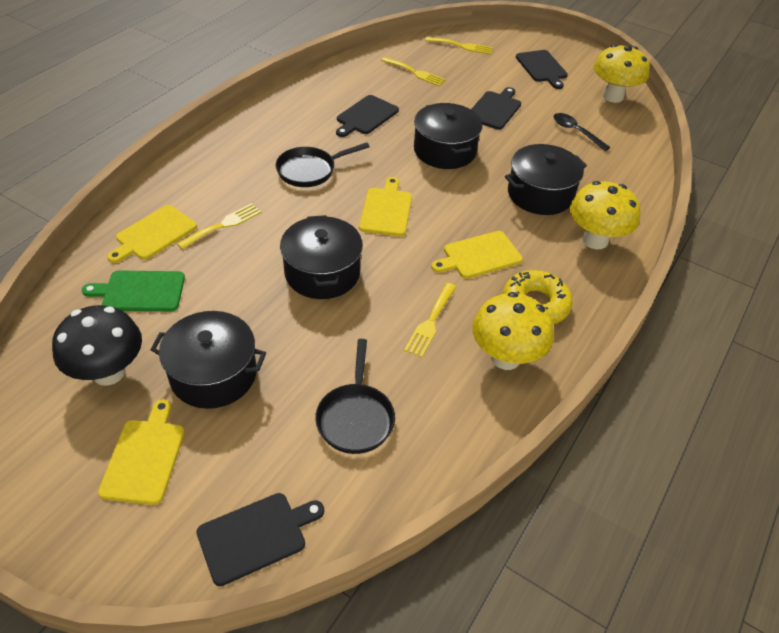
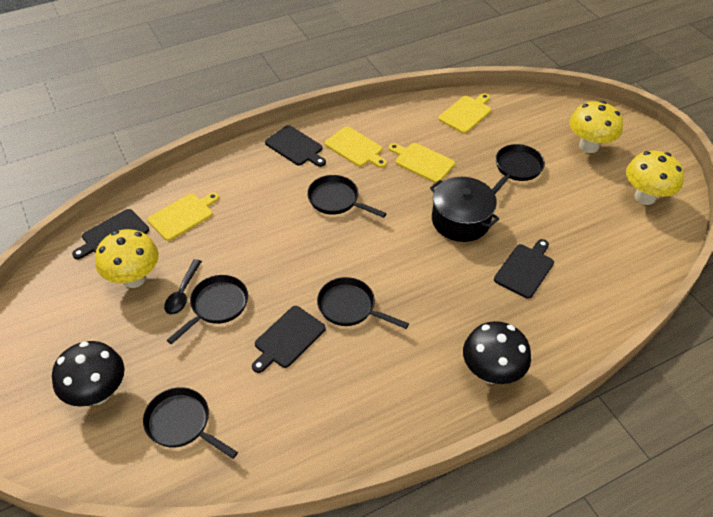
black mushroom: [52,305,142,386] = 1 -> [52,341,124,407] [463,321,531,384] = 2
black pan: [276,142,370,187] [315,339,395,454] = 2 -> [143,387,238,459] [167,275,248,344] [307,175,387,218] [317,277,409,329] [492,144,545,194] = 5
black pot: [150,311,266,409] [280,215,363,299] [414,103,483,169] [505,144,587,215] = 4 -> [430,177,499,242] = 1
green cutting board: [82,271,185,311] = 1 -> none = 0
yellow donut: [503,270,573,324] = 1 -> none = 0
yellow fork: [177,203,262,249] [381,57,446,86] [404,283,456,358] [425,37,493,54] = 4 -> none = 0

